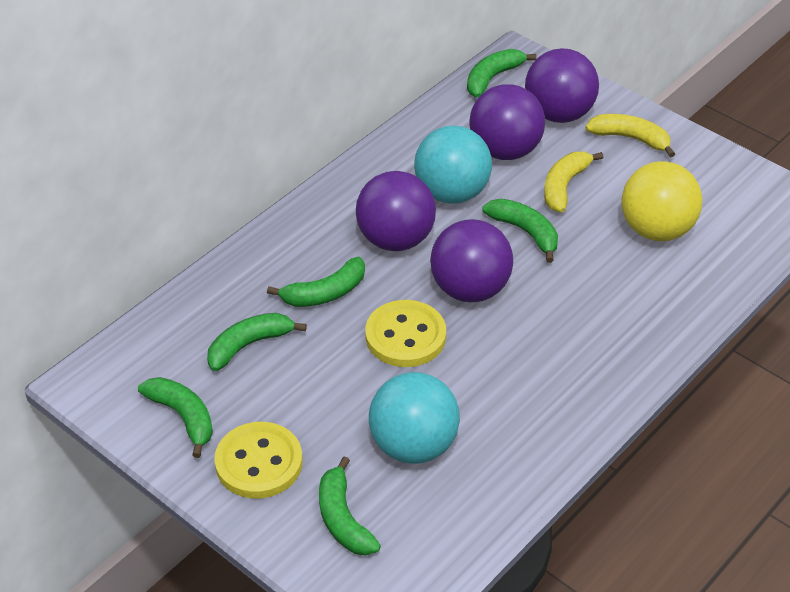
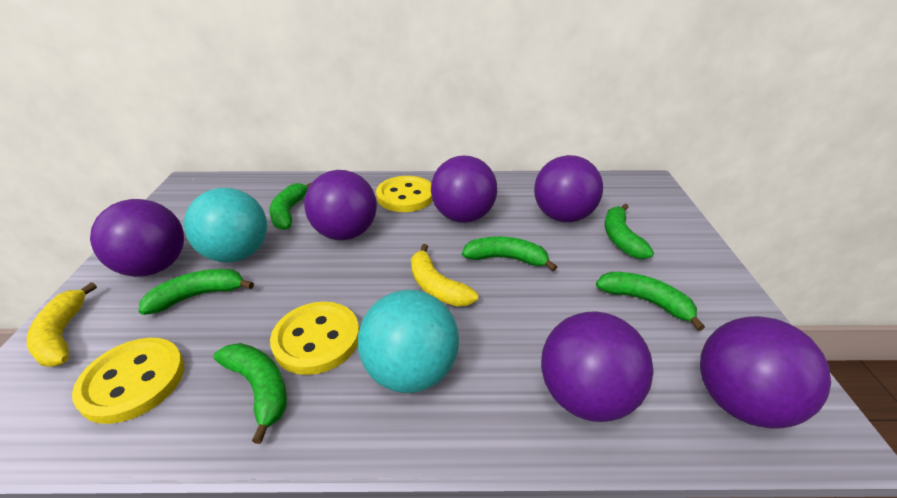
purple ball: [356,171,436,251] [430,219,513,302] [469,84,545,160] [525,48,599,123] = 4 -> [90,199,184,277] [304,170,377,240] [431,155,497,223] [534,155,603,222] [541,312,654,422] [700,316,831,429] = 6
yellow ball: [622,161,702,241] = 1 -> none = 0
yellow button: [214,422,303,499] [365,300,446,367] = 2 -> [72,338,184,424] [270,302,359,375] [376,176,433,212] = 3

